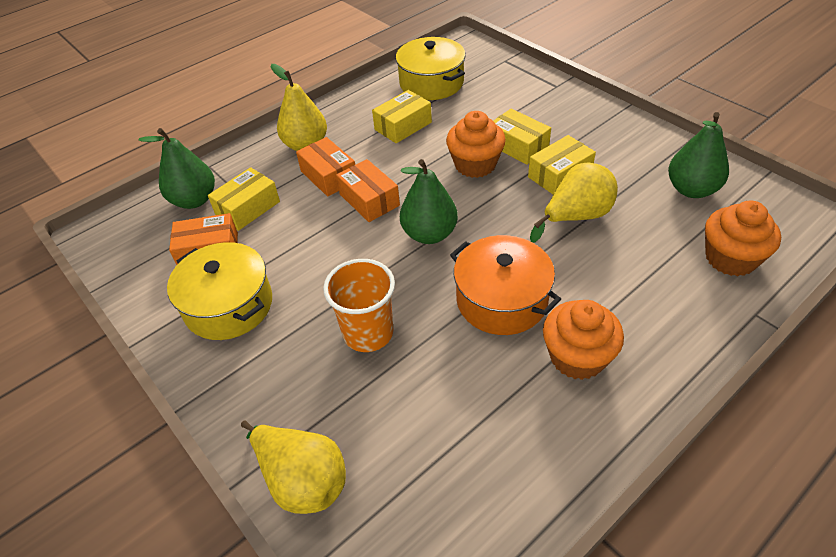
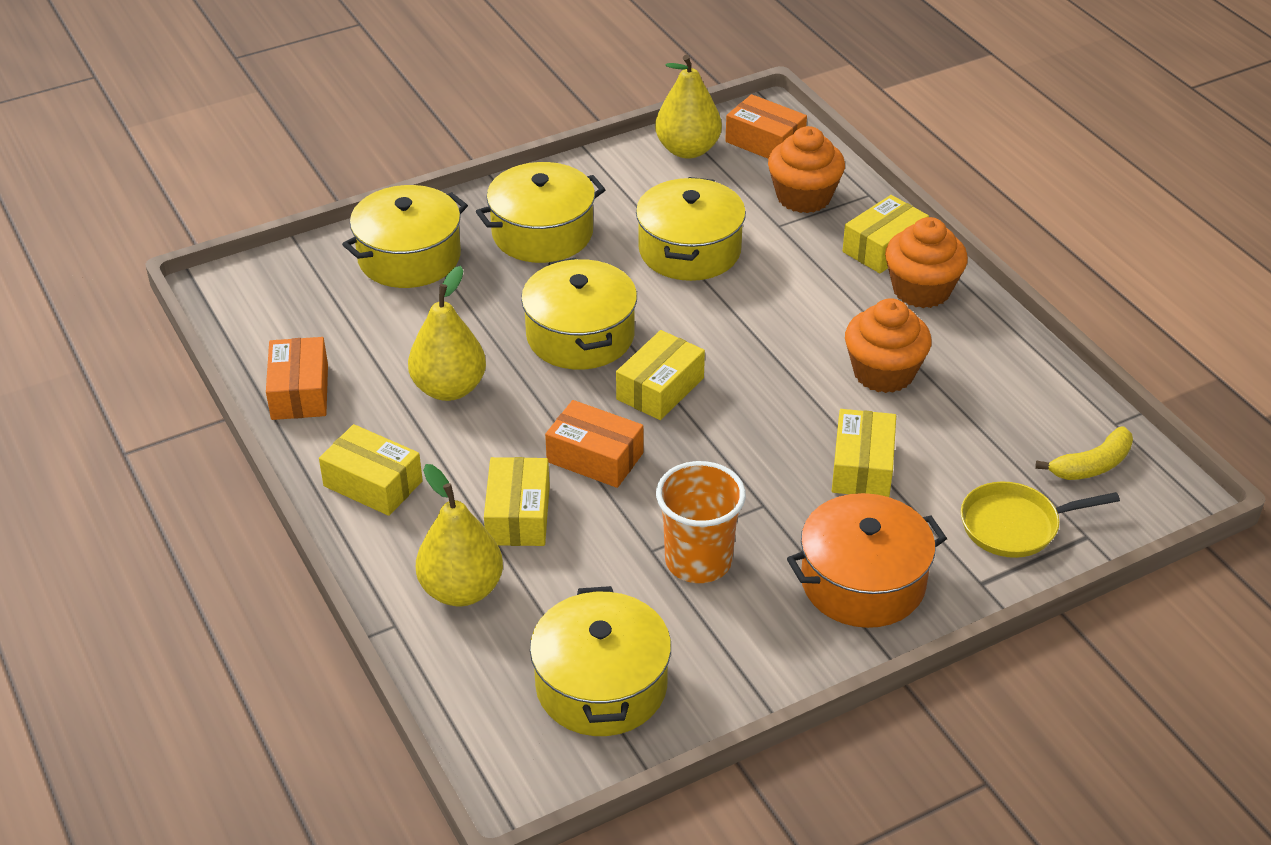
green pear: [139,128,215,209] [400,159,458,244] [668,112,729,198] = 3 -> none = 0
yellow banana: none = 0 -> [1035,426,1133,480] = 1
yellow box: [208,167,280,231] [372,90,432,143] [493,108,551,165] [528,135,596,195] = 4 -> [319,424,423,516] [484,457,550,546] [616,330,705,420] [832,409,896,497] [842,195,929,273] = 5
yellow pan: none = 0 -> [961,482,1120,558] = 1
yellow pot: [167,242,272,340] [396,37,466,100] = 2 -> [342,185,468,288] [476,162,606,263] [521,258,637,370] [530,586,671,736] [636,177,746,281] = 5

